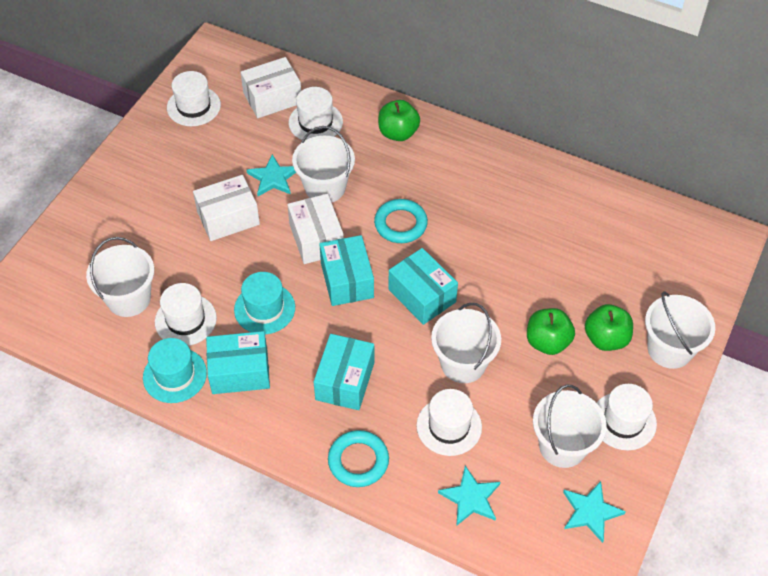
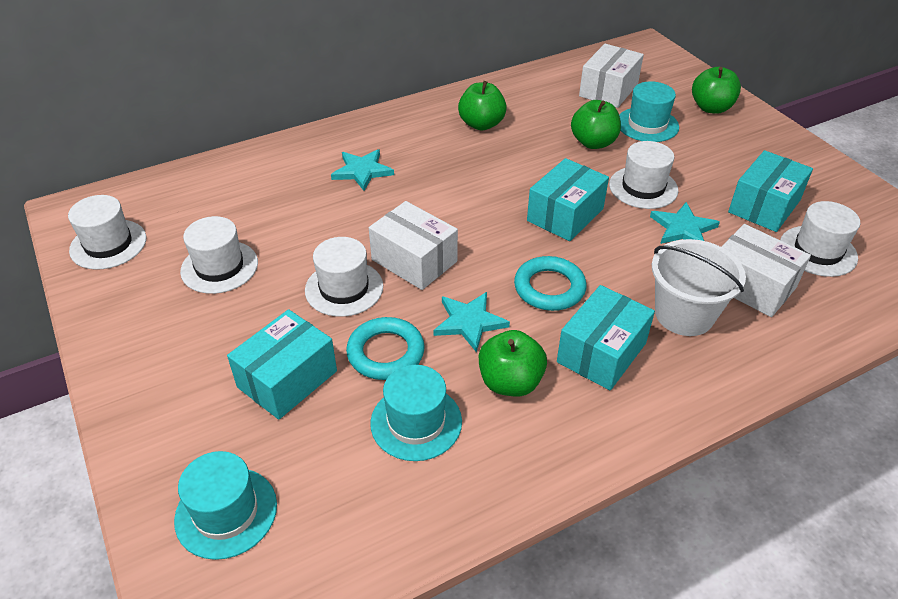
green apple: [378,100,420,141] [527,308,575,355] [585,304,633,351] = 3 -> [458,81,507,131] [479,330,547,396] [571,100,621,149] [692,67,741,114] = 4
turquoise hat: [143,338,207,403] [234,272,295,334] = 2 -> [174,451,277,560] [370,365,462,461] [619,81,679,142] = 3
white bucket: [86,237,154,317] [292,126,355,203] [431,303,501,383] [533,384,607,468] [645,291,715,369] = 5 -> [652,239,746,336] = 1

